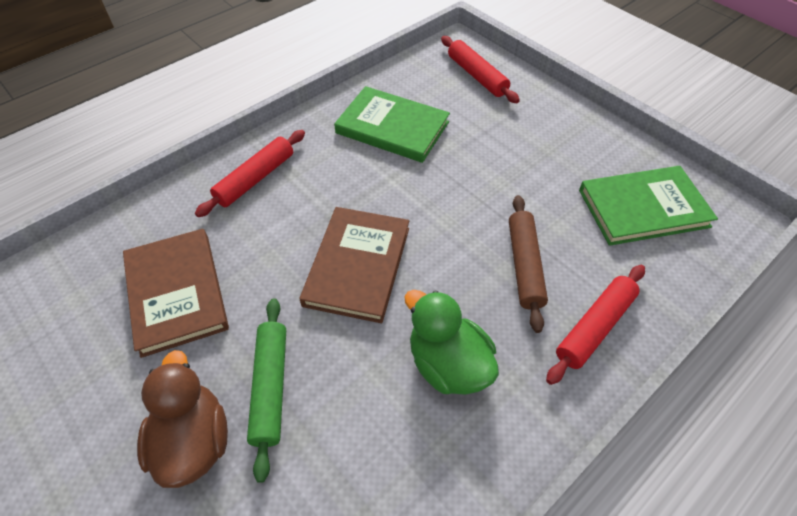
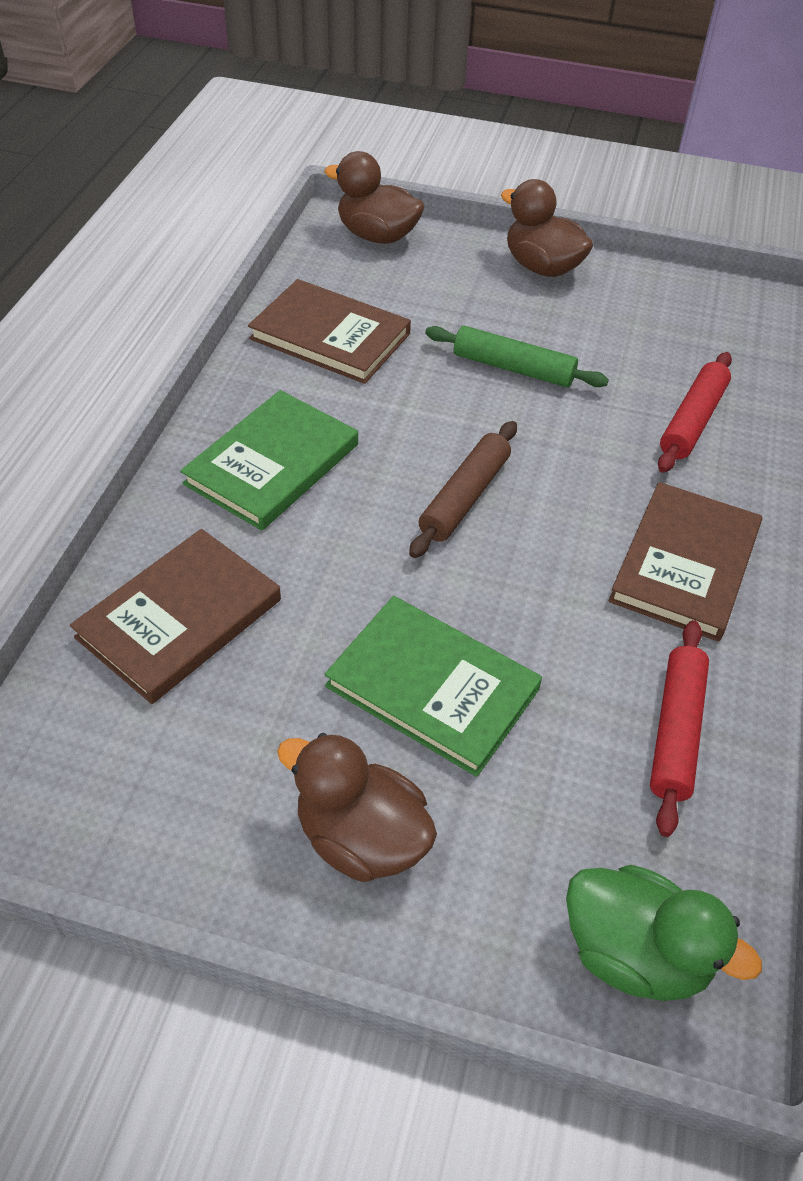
brown book: [123,229,229,358] [299,207,409,323] = 2 -> [70,529,281,704] [248,279,411,384] [608,482,762,641] = 3
brown duck: [137,350,228,488] = 1 -> [277,733,437,882] [324,151,425,244] [501,179,593,277] = 3
red rolling pin: [195,130,305,217] [441,36,520,103] [546,265,645,385] = 3 -> [650,620,709,837] [658,352,732,473] = 2

